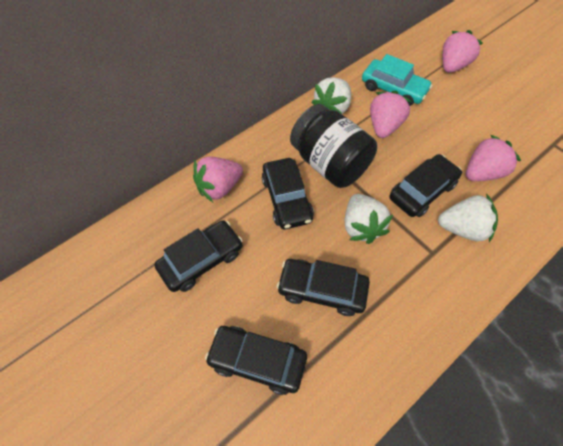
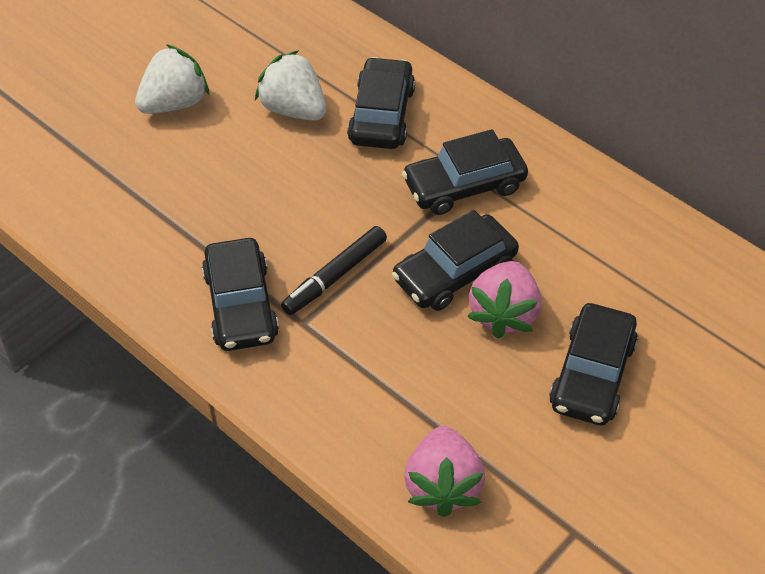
black jar: [290,104,377,188] = 1 -> none = 0
black marker: none = 0 -> [281,226,387,315] = 1
pink strawberry: [193,157,243,202] [370,91,412,138] [442,30,483,73] [466,135,521,181] = 4 -> [405,426,485,517] [467,261,541,339] = 2
turquoise car: [362,54,432,106] = 1 -> none = 0
white strawberry: [311,77,351,114] [344,194,393,244] [438,193,498,242] = 3 -> [135,44,209,114] [255,50,326,121] = 2

